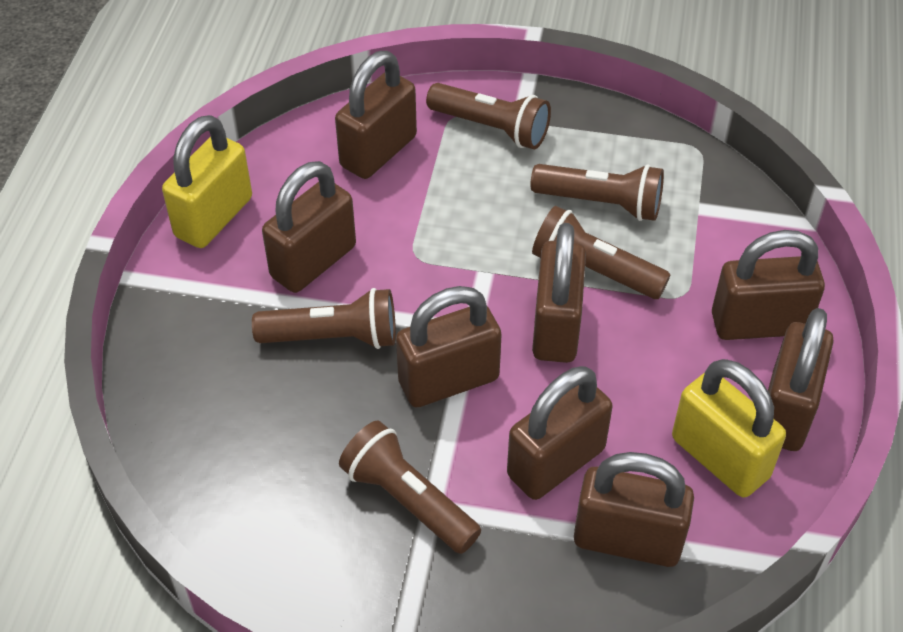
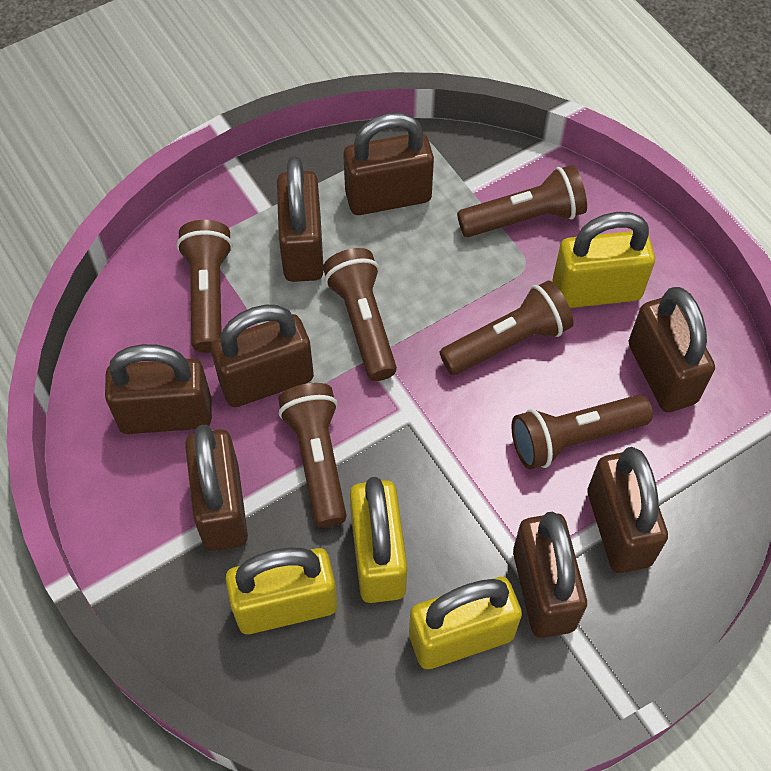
brown flashlight: [252,288,396,349] [339,420,481,554] [426,83,551,149] [531,164,664,221] [532,206,670,299] = 5 -> [177,220,233,353] [278,383,347,528] [323,248,397,381] [440,281,574,375] [457,165,587,237] [511,395,653,470] = 6
yellow padlock: [162,115,252,248] [672,359,786,498] = 2 -> [225,548,338,634] [350,477,407,603] [409,577,522,669] [552,212,655,308] = 4

